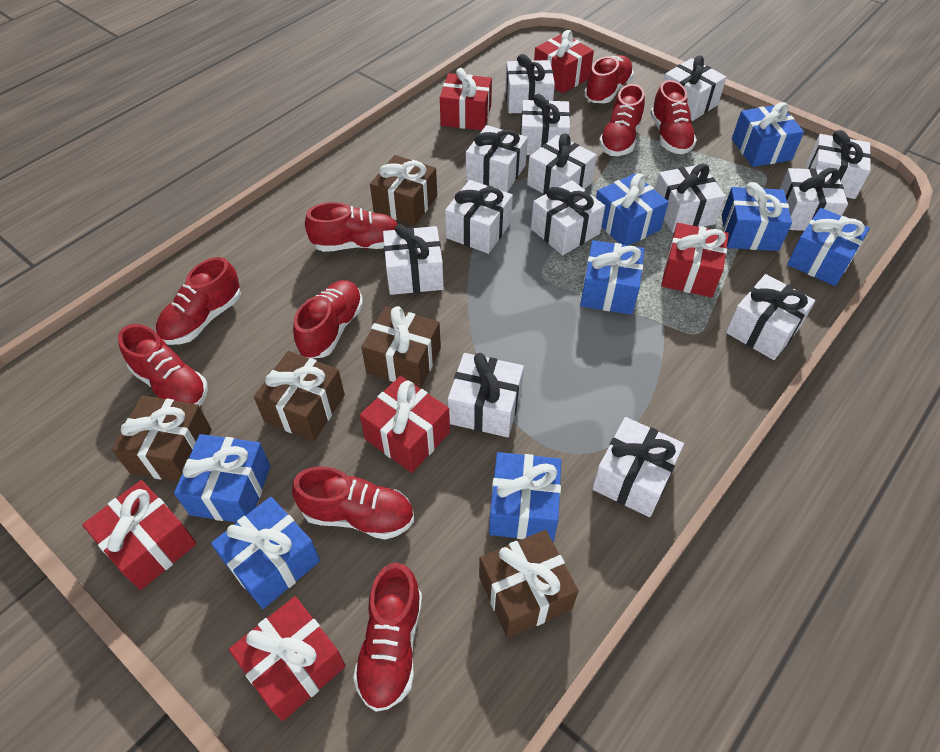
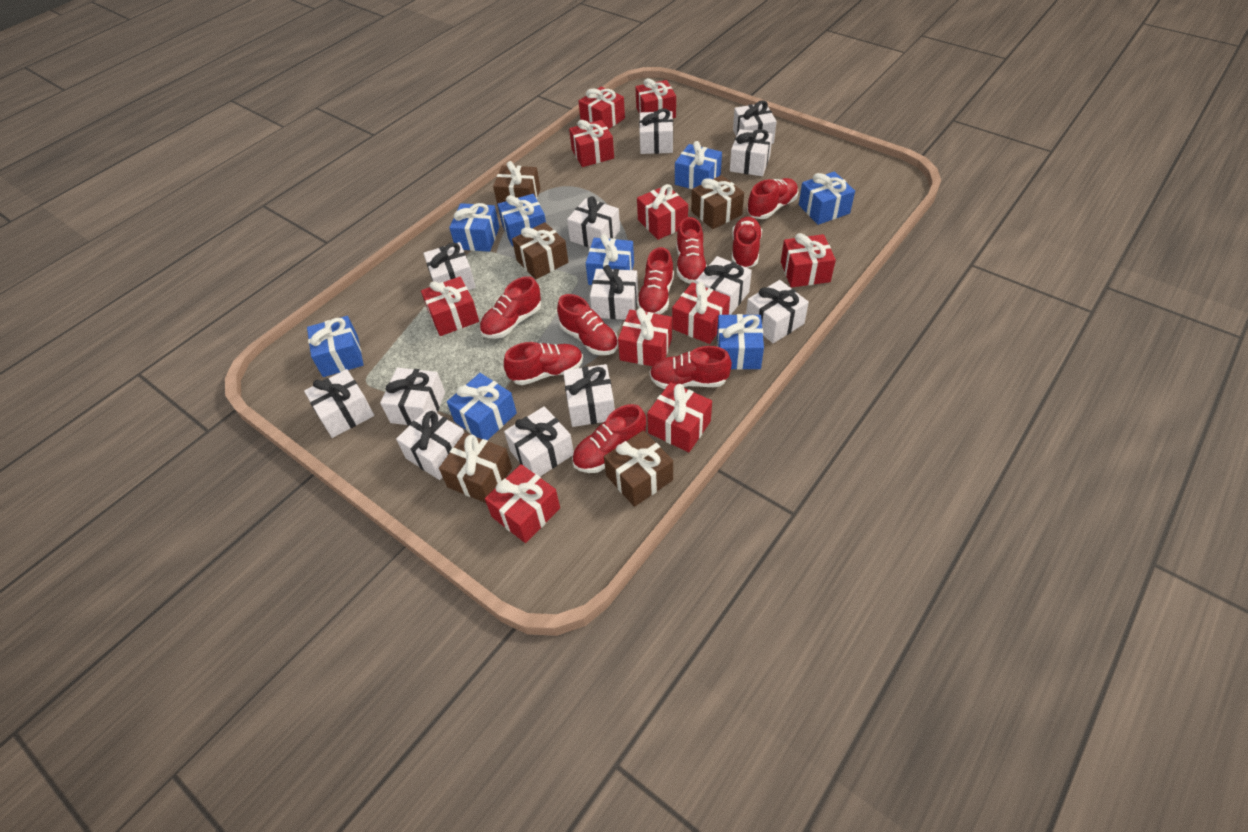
red gift: [82,480,197,590] [229,596,346,721] [360,376,450,473] [440,68,492,130] [534,30,594,93] [661,223,729,298] = 6 -> [421,277,479,336] [485,464,560,543] [569,120,614,167] [578,87,625,129] [618,308,672,366] [635,78,676,118] [637,184,688,240] [647,382,712,452] [672,282,730,344] [781,233,836,288] = 10
white gift: [383,224,444,295] [445,180,513,254] [448,353,524,437] [466,125,528,192] [505,54,555,113] [520,94,570,155] [527,133,597,195] [531,180,605,255] [592,417,684,517] [655,164,726,233] [663,55,727,121] [726,274,815,360] [780,168,848,231] [807,130,871,199] = 14 -> [304,369,374,438] [380,368,445,426] [396,408,464,480] [423,242,476,290] [504,406,574,476] [563,364,615,427] [567,196,620,248] [590,265,638,320] [639,109,673,154] [695,256,752,315] [730,129,773,176] [733,100,777,144] [746,280,809,343] = 13

